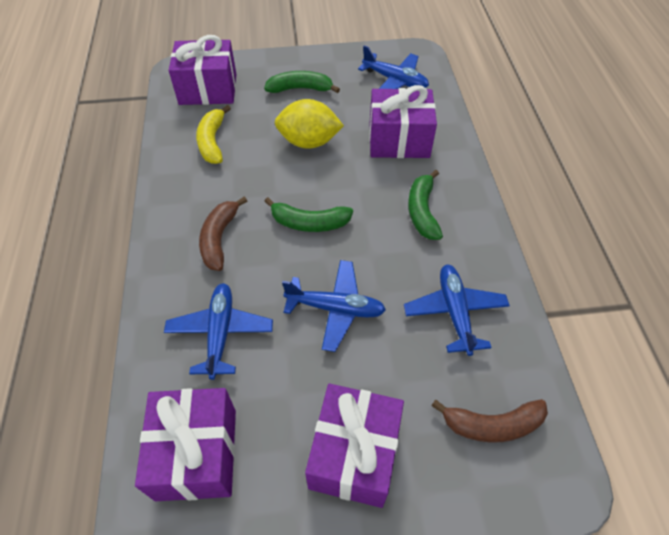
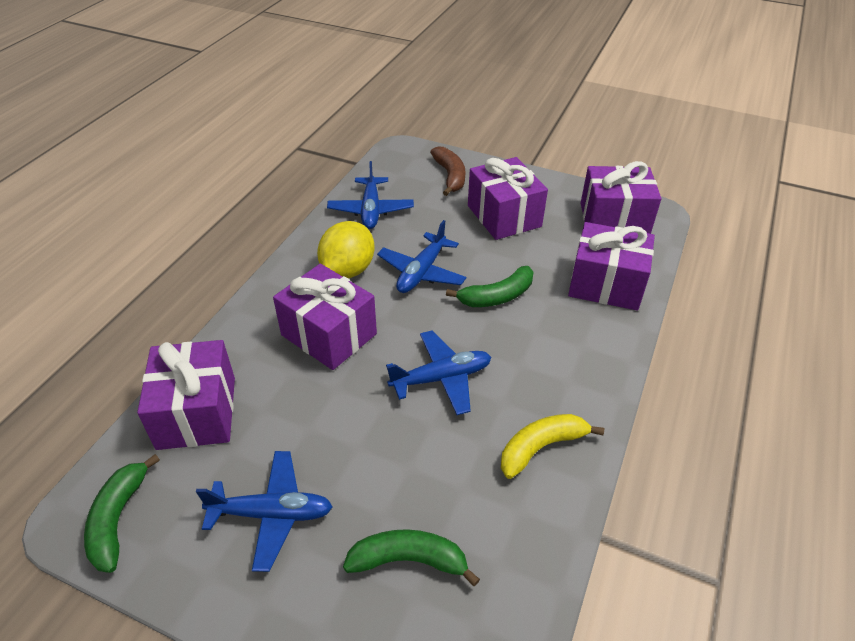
brown banana: [199,197,247,271] [431,399,548,443] = 2 -> [430,146,466,196] = 1
purple gift: [135,388,236,501] [169,35,236,105] [305,384,404,508] [369,85,437,158] = 4 -> [137,340,235,450] [273,264,377,370] [468,157,548,240] [568,222,655,311] [581,161,661,234] = 5

